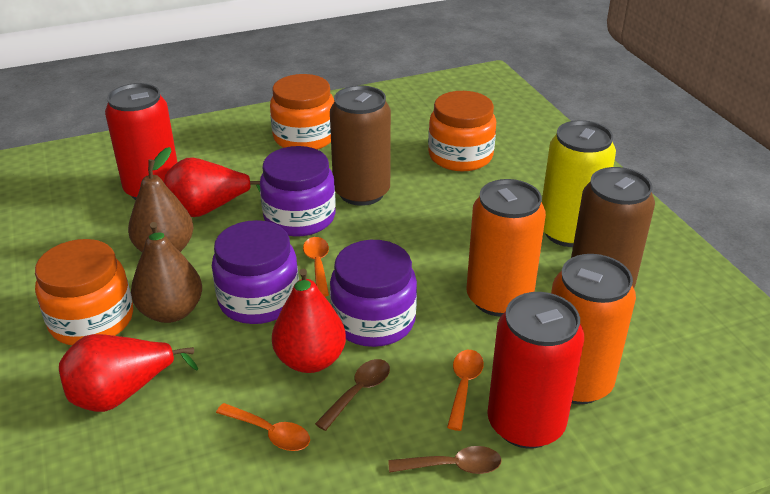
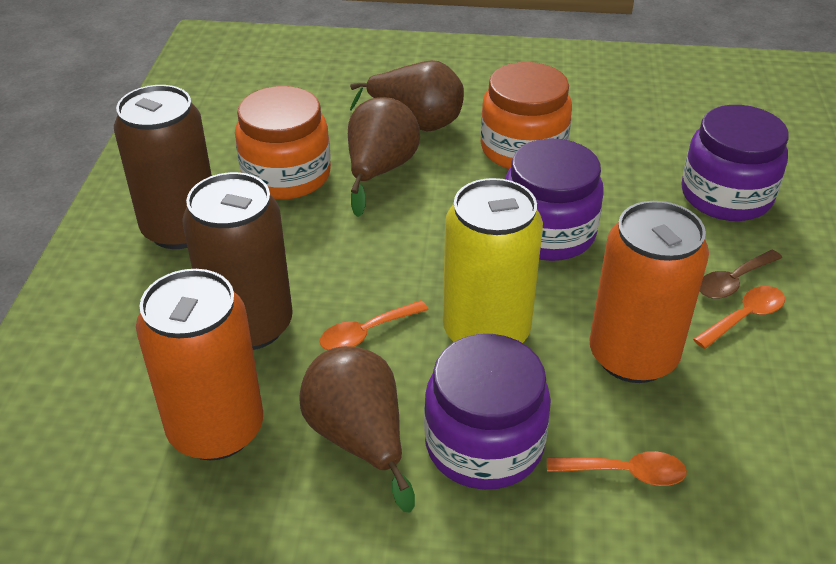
brown pear: [128,147,194,252] [131,222,202,323] = 2 -> [300,346,415,513] [348,97,420,217] [350,60,464,132] = 3
brown spoon: [315,359,390,431] [388,446,502,474] = 2 -> [700,250,782,299] = 1
orange jar: [35,239,133,345] [270,74,334,150] [428,91,496,171] = 3 -> [235,86,331,199] [480,62,572,169] = 2
red can: [105,83,178,200] [487,292,584,449] = 2 -> none = 0
red pear: [59,334,198,412] [164,157,260,217] [272,269,346,373] = 3 -> none = 0

